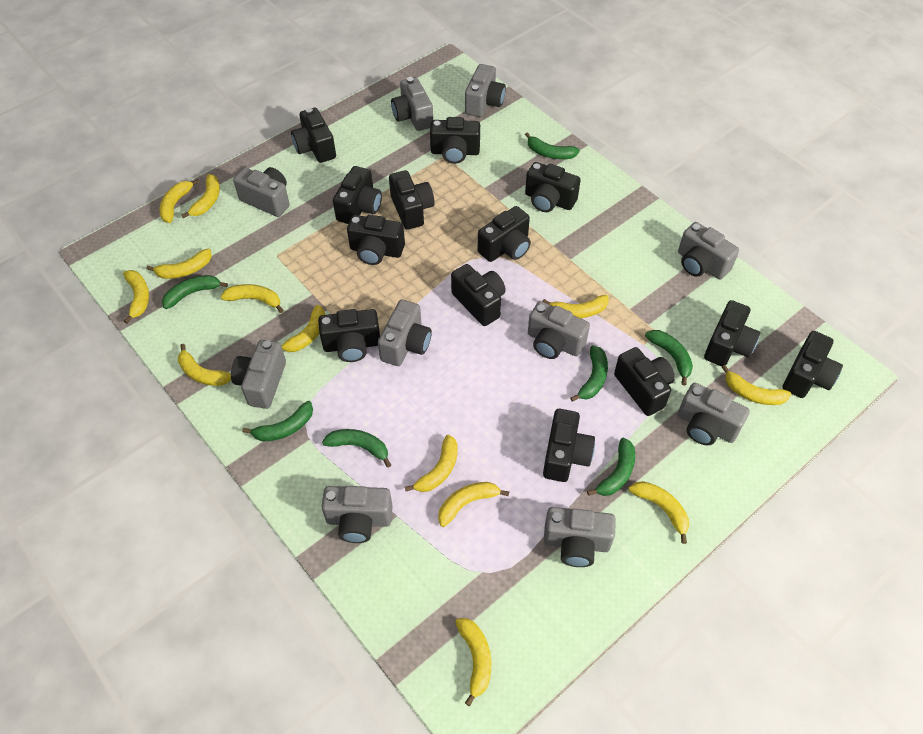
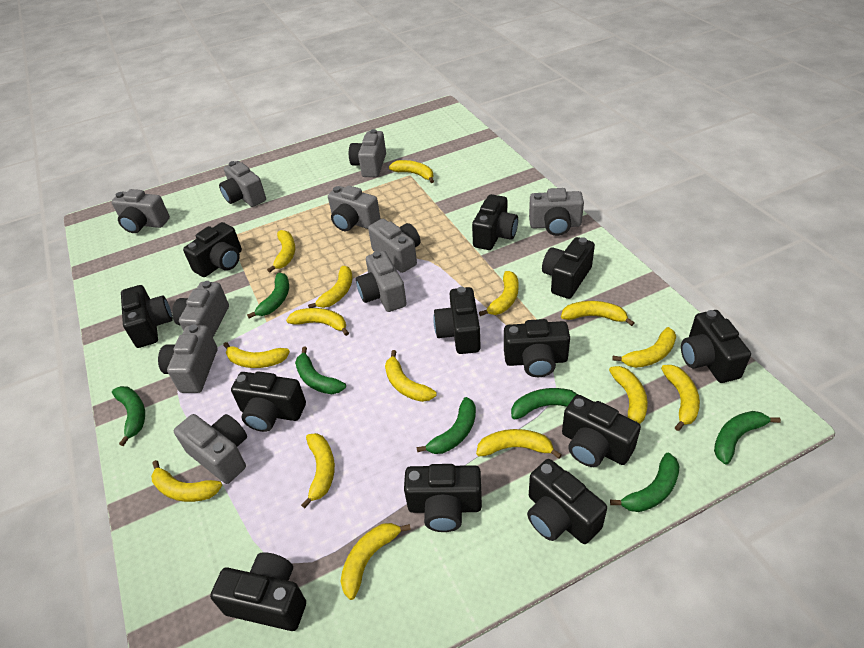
black camera: [291,108,336,163] [318,309,380,362] [333,166,382,224] [347,215,405,265] [389,170,435,230] [430,117,480,164] [451,264,506,326] [478,206,531,262] [525,162,581,212] [543,409,595,482] [614,347,675,416] [704,300,760,366] [782,331,843,398] = 13 -> [121,285,173,348] [183,222,242,277] [210,552,306,631] [231,371,306,432] [404,464,482,532] [433,287,481,354] [472,194,518,250] [504,319,570,377] [527,459,607,544] [542,237,595,299] [562,395,641,467] [681,310,751,383] = 12
yellow banana: [123,270,149,324] [146,249,212,279] [159,179,200,223] [178,344,231,386] [181,174,220,218] [221,284,284,313] [281,305,325,352] [405,435,458,492] [438,482,509,527] [455,618,491,706] [542,295,609,318] [629,481,689,544] [722,365,792,405] = 13 -> [151,460,222,502] [223,342,290,368] [267,230,295,273] [286,308,349,336] [301,433,335,508] [308,266,352,308] [341,523,411,600] [385,350,437,402] [389,160,434,183] [476,429,562,459] [479,271,519,316] [561,301,635,326] [609,366,648,424] [612,327,676,368] [661,365,700,431] = 15

